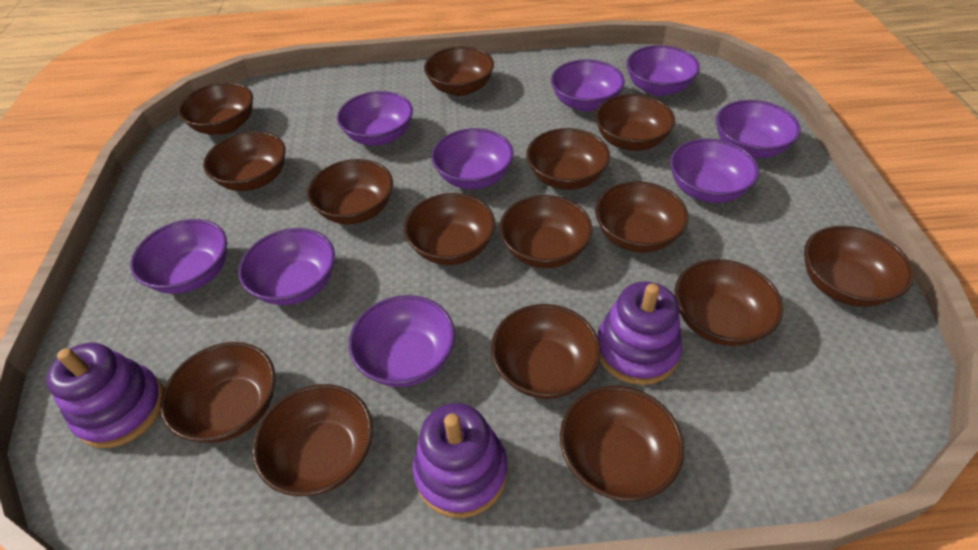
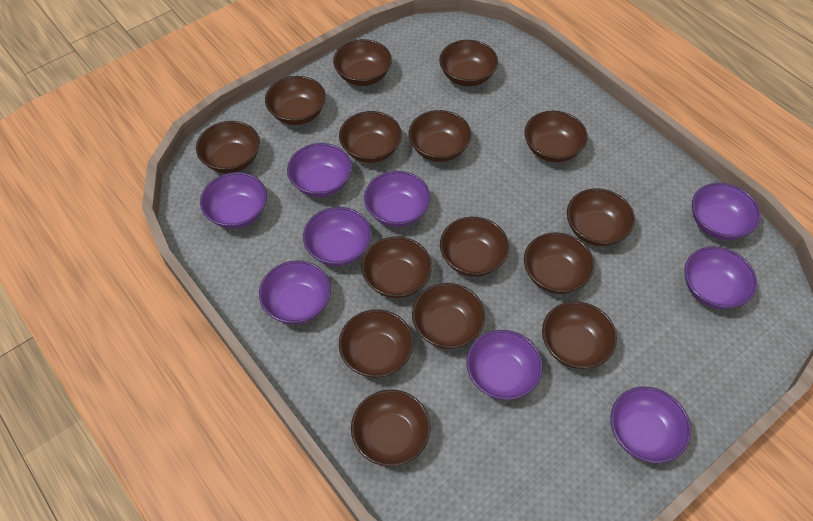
purple stacking toy: [46,343,163,448] [412,403,507,518] [597,281,682,385] = 3 -> none = 0

